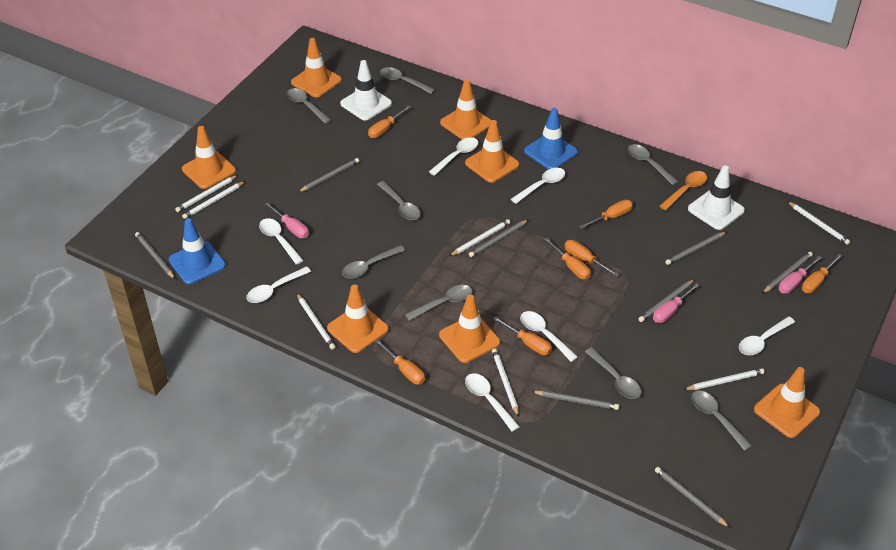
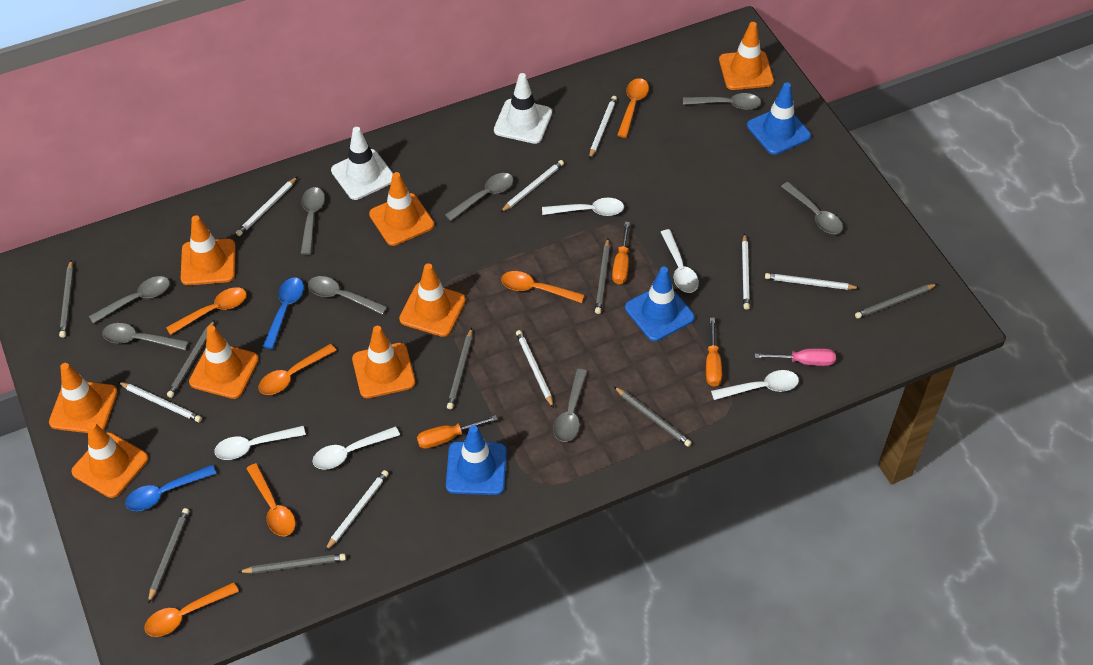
blue spoon: none = 0 -> [125,465,217,511] [263,278,304,349] = 2
blue traffic cone: [169,218,226,284] [524,108,578,169] = 2 -> [446,425,507,495] [625,267,695,341] [747,82,811,155] = 3
orange screwdriver: [368,105,411,138] [375,339,425,384] [493,317,552,355] [544,238,591,279] [565,240,619,277] [580,199,633,229] [802,254,842,293] = 7 -> [417,415,498,449] [612,222,630,284] [706,318,722,387] = 3
orange spoon: [659,171,707,210] = 1 -> [144,582,239,637] [166,287,247,335] [246,463,296,536] [259,344,337,395] [501,271,584,303] [617,78,649,138] = 6
orange traffic cone: [182,126,236,189] [291,38,342,97] [327,284,389,353] [439,295,500,363] [440,79,491,140] [465,120,519,183] [754,367,820,438] = 7 -> [49,363,118,433] [71,422,148,498] [181,215,236,285] [189,326,259,399] [352,326,415,398] [369,172,434,246] [399,263,466,337] [719,22,774,90] = 8
pink screwdriver: [265,202,309,238] [653,283,699,323] [779,256,822,294] = 3 -> [755,348,836,366] = 1
white pencil: [175,175,238,212] [182,181,245,219] [297,293,336,350] [450,219,511,256] [492,349,519,417] [683,368,765,390] [787,201,850,245] = 7 -> [118,382,202,422] [236,176,298,236] [325,470,389,551] [501,160,564,212] [516,330,554,408] [589,96,617,159] [742,234,750,310] [765,273,859,290] = 8
white spoon: [246,266,311,303] [259,218,304,265] [429,137,479,176] [465,373,520,432] [511,168,565,204] [520,311,578,362] [739,316,795,355] = 7 -> [214,426,306,460] [312,426,400,470] [542,198,624,216] [661,229,699,293] [711,370,799,400] = 5

